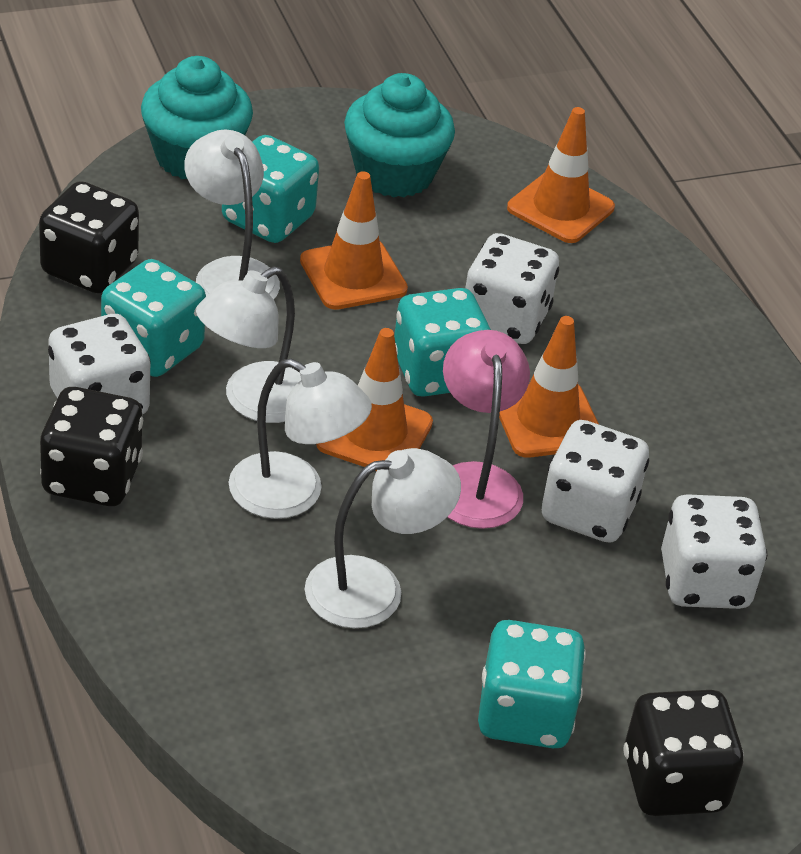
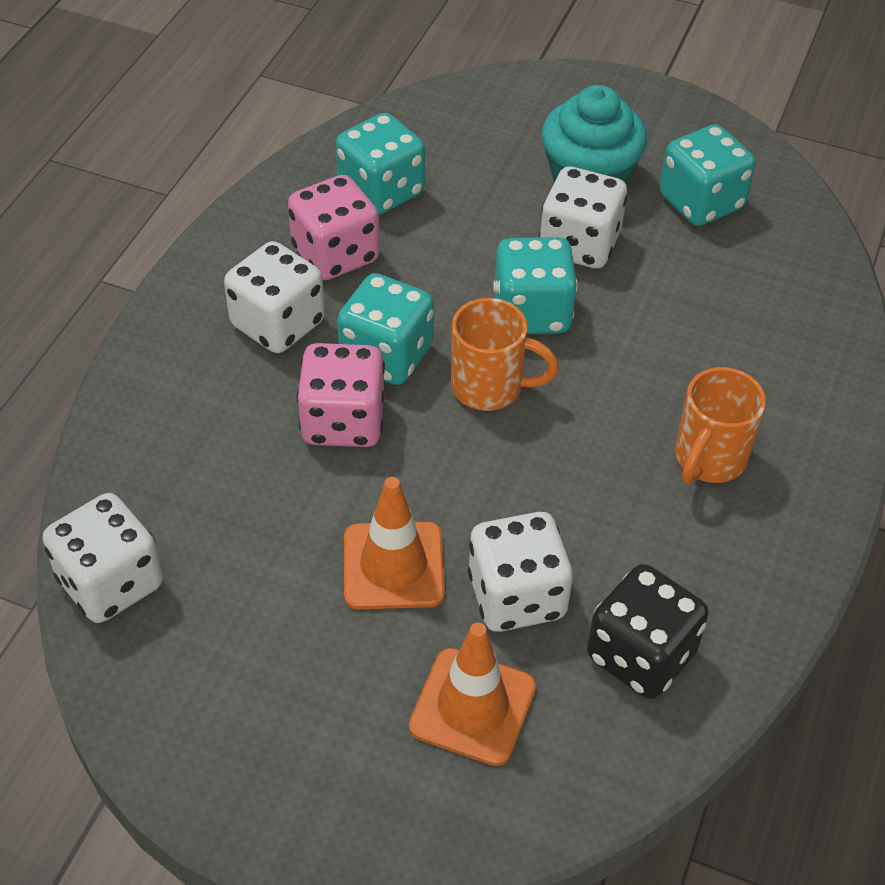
black dice: [39,181,139,293] [40,387,143,506] [623,690,744,816] = 3 -> [587,564,709,699] = 1
orange mug: none = 0 -> [451,298,559,411] [675,367,766,485] = 2
orange traffic cone: [300,171,408,310] [316,328,433,471] [499,316,599,458] [507,107,615,243] = 4 -> [344,477,445,609] [409,623,536,766] = 2
pink dice: none = 0 -> [288,175,380,280] [297,343,385,447] = 2
pink lamp: [443,330,530,529] = 1 -> none = 0
turquoise cupcake: [141,56,253,179] [344,73,455,197] = 2 -> [542,85,647,184] = 1
white lamp: [184,130,280,300] [196,266,301,423] [229,359,372,519] [305,448,461,628] = 4 -> none = 0

